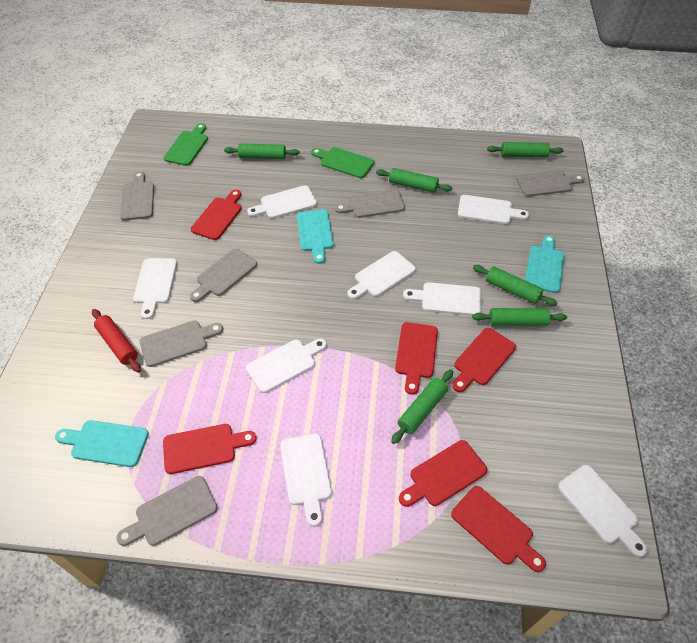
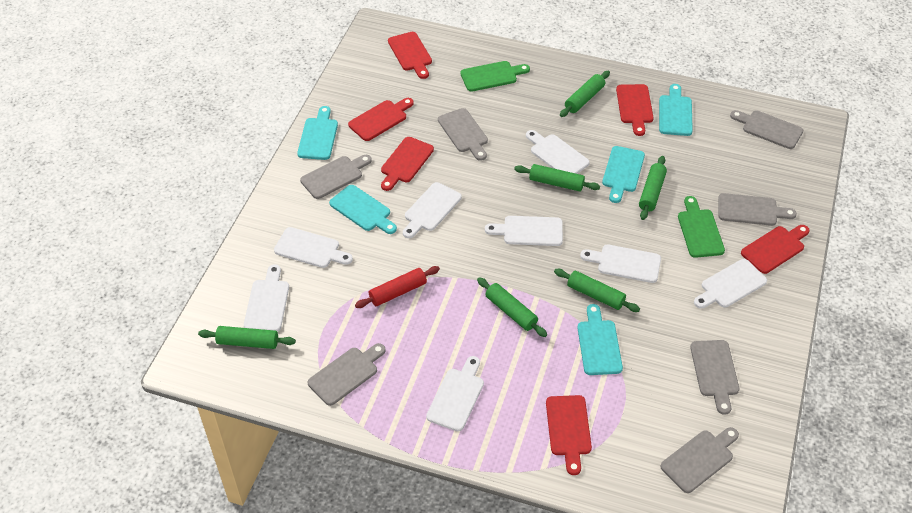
grey cutting board: [116,476,218,546] [120,171,154,220] [140,320,223,367] [190,248,257,302] [335,189,405,218] [516,170,585,197] = 6 -> [300,155,372,199] [308,343,386,406] [438,108,488,161] [660,427,739,493] [690,340,739,415] [718,193,797,226] [730,110,803,149] = 7
turquoise cutting board: [55,420,149,467] [297,209,334,264] [525,235,564,293] = 3 -> [297,106,338,160] [329,185,397,234] [577,304,623,375] [602,146,645,203] [659,84,693,136] = 5

